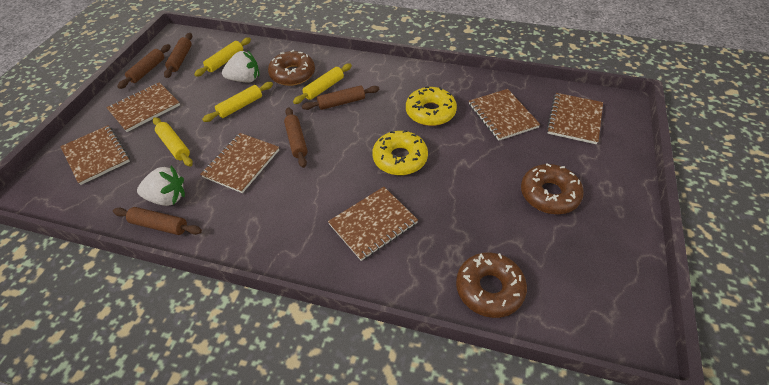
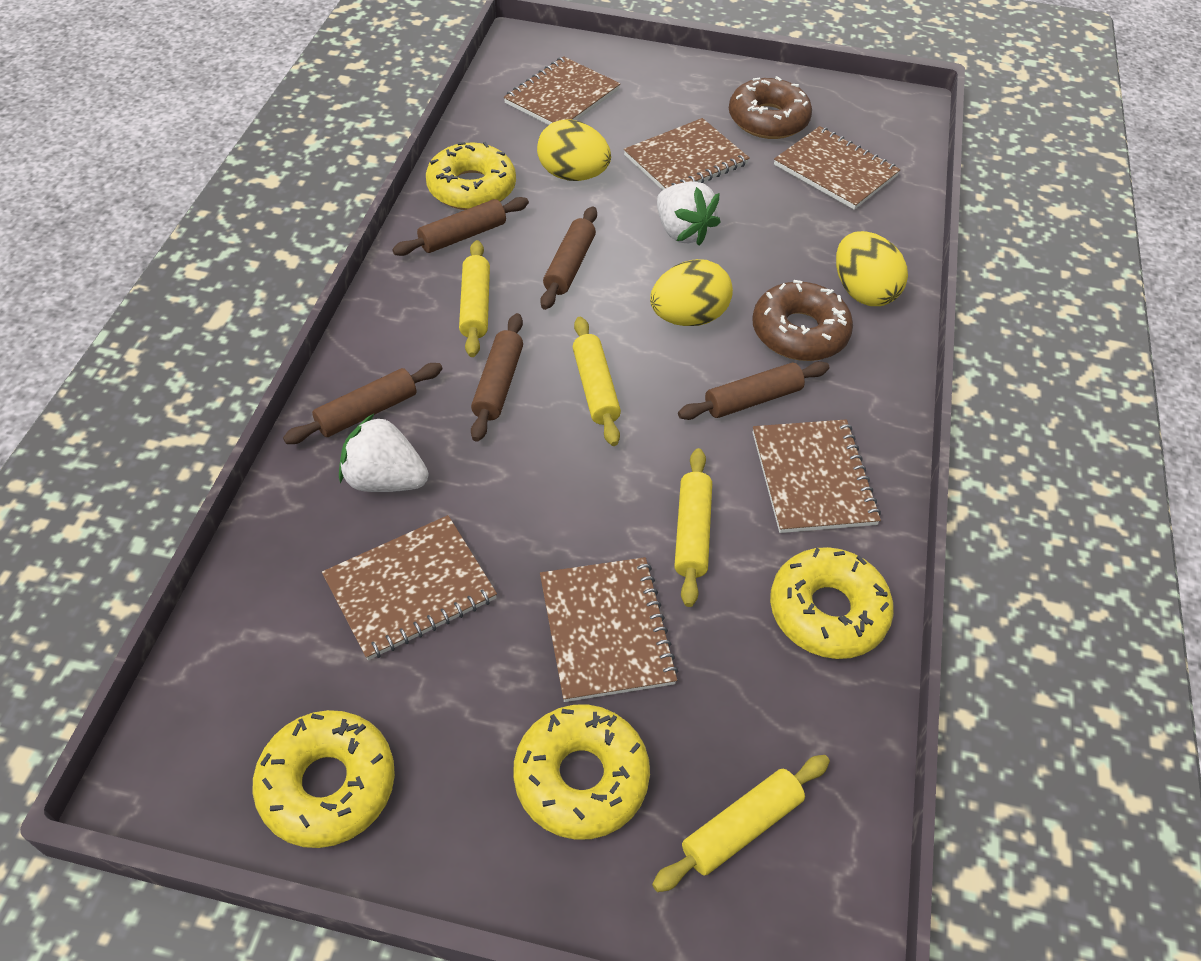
brown donut: [268,50,315,86] [456,252,527,318] [521,163,584,214] = 3 -> [729,76,812,139] [752,280,853,361] = 2
yellow donut: [372,130,428,175] [406,87,457,126] = 2 -> [253,710,395,848] [426,142,516,210] [513,705,650,840] [770,547,894,659] = 4
yellow egg: none = 0 -> [537,119,611,181] [650,259,733,326] [836,231,908,306] = 3

